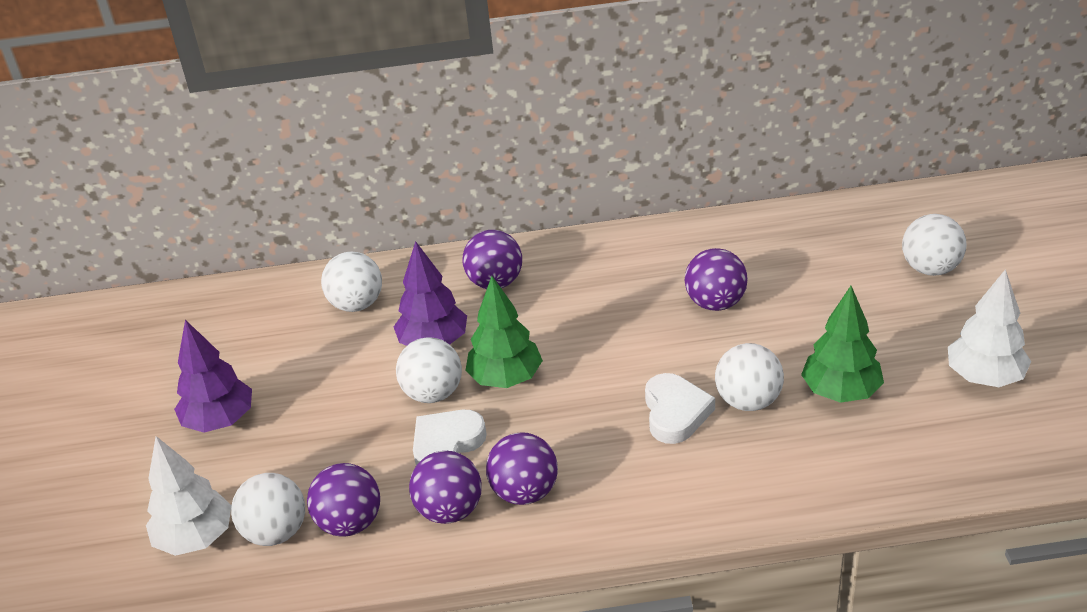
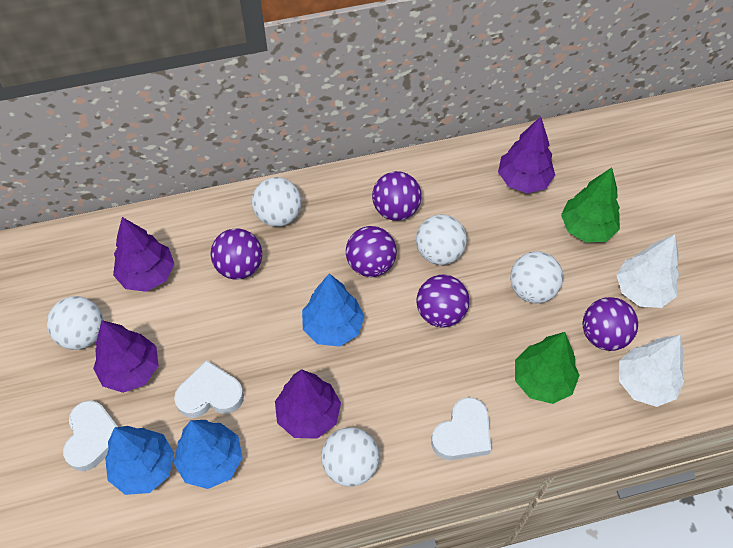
blue tree: none = 0 -> [105,426,174,495] [174,420,243,489] [302,274,364,347] = 3
purple tree: [174,320,252,433] [394,241,467,346] = 2 -> [93,320,159,393] [113,217,174,292] [275,369,341,439] [498,116,555,193] = 4
white heart: [413,410,487,465] [645,373,715,444] = 2 -> [63,400,118,471] [174,360,244,418] [431,397,491,460] = 3

